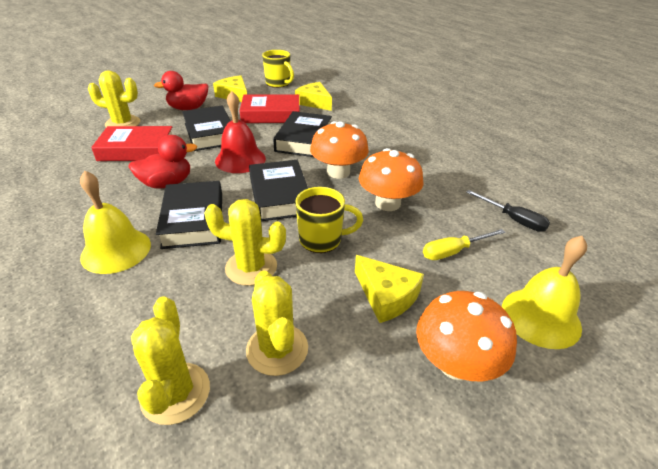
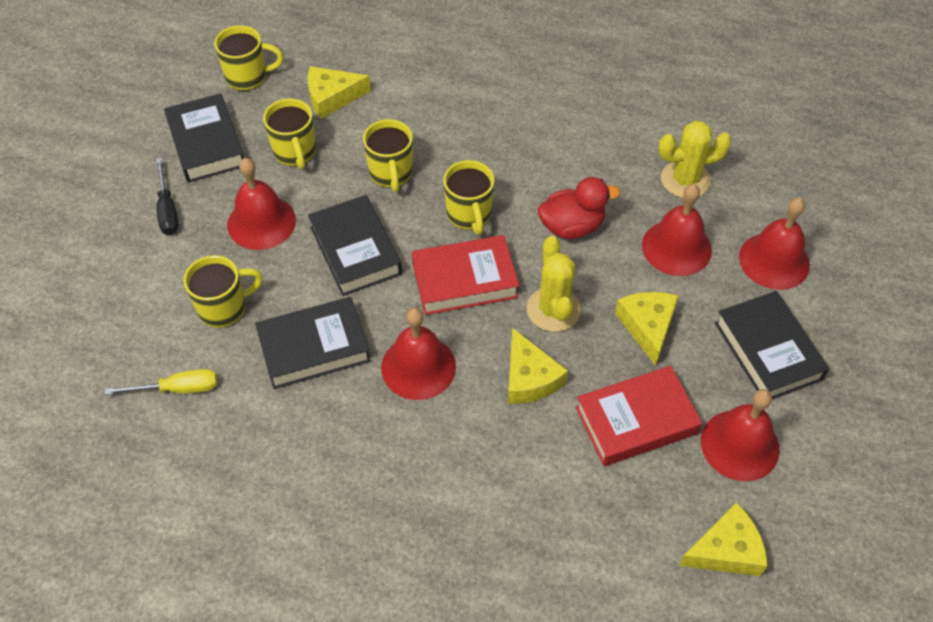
orange mushroom: [310,121,369,179] [359,148,423,211] [416,291,517,382] = 3 -> none = 0
red bell: [215,91,266,173] = 1 -> [227,158,296,250] [381,308,456,400] [642,184,712,276] [701,389,780,481] [739,198,810,290] = 5
red duck: [128,135,197,189] [154,71,208,110] = 2 -> [538,177,620,239] = 1
yellow bell: [80,170,151,274] [502,236,587,349] = 2 -> none = 0
yellow cactus: [88,70,140,127] [131,296,210,425] [204,199,286,286] [246,270,308,376] = 4 -> [527,236,581,332] [658,120,732,198] = 2
yellow cheese: [213,75,247,102] [295,82,332,111] [355,255,424,323] = 3 -> [307,66,371,119] [508,327,568,404] [615,292,678,366] [679,503,768,576] = 4
yellow mug: [262,50,294,88] [295,187,363,253] = 2 -> [183,255,263,328] [214,25,283,91] [263,99,316,169] [363,119,413,192] [443,160,495,235] = 5

